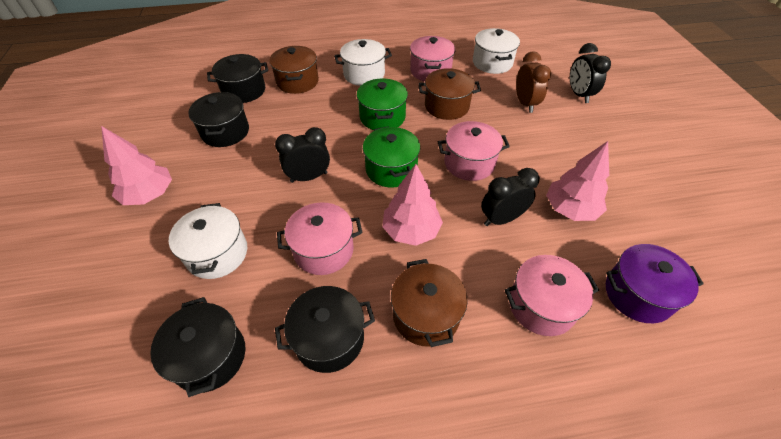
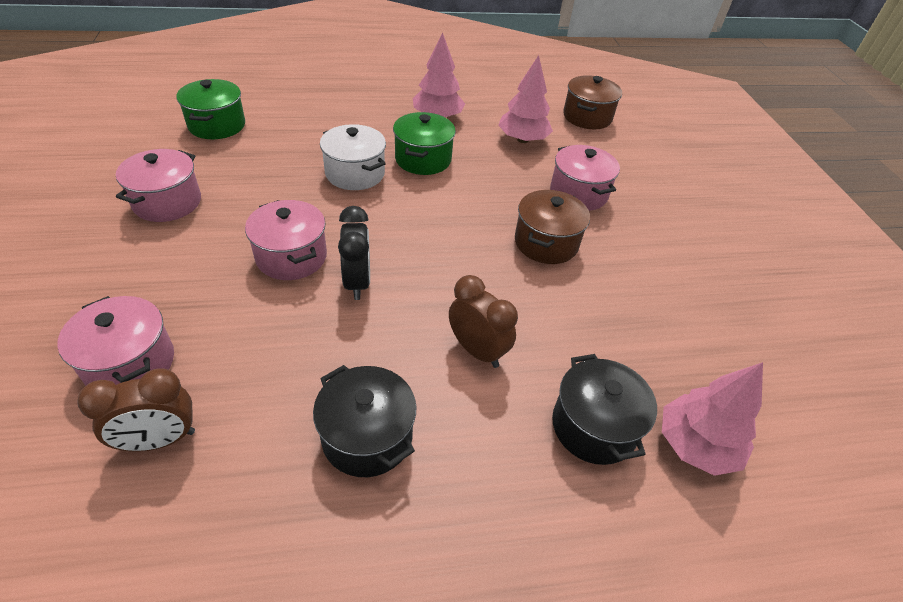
black clock: [275,127,330,183] [481,168,540,226] [570,43,611,103] = 3 -> [338,206,370,300] = 1
black pot: [150,297,245,397] [188,92,249,147] [207,54,268,103] [275,286,375,373] = 4 -> [313,365,416,477] [552,354,657,465] = 2
brown clock: [516,51,551,113] = 1 -> [78,368,195,451] [449,275,518,368] = 2
brown pot: [269,46,319,94] [391,259,468,347] [418,68,481,120] = 3 -> [515,190,590,264] [563,75,622,129] = 2
purple pot: [606,244,704,323] = 1 -> none = 0
white pot: [169,203,247,279] [334,39,392,86] [473,28,520,74] = 3 -> [320,124,386,190] = 1

